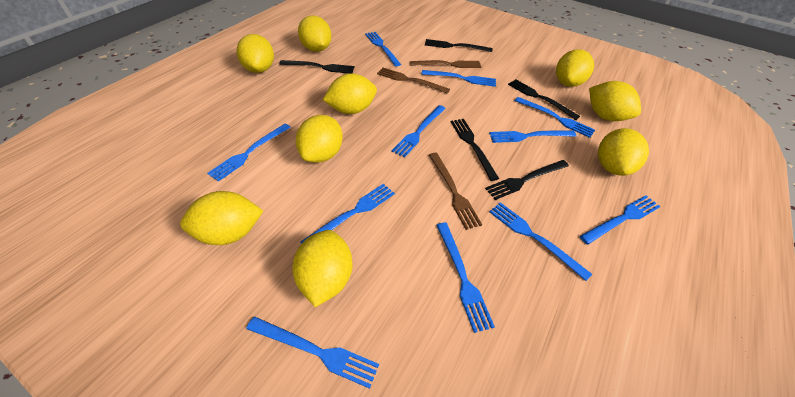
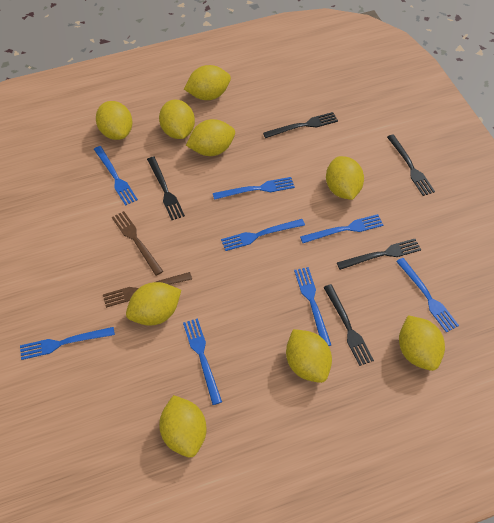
blue fork: [207,124,291,182] [246,316,379,389] [301,184,395,244] [365,32,401,66] [392,105,446,158] [422,70,496,87] [437,222,495,333] [489,131,576,143] [489,202,592,281] [515,97,595,138] [580,195,661,245] = 11 -> [20,327,115,360] [94,146,138,206] [183,318,222,405] [213,177,295,200] [221,219,305,251] [294,267,331,346] [300,214,384,243] [396,258,459,333] = 8
brown fork: [377,68,450,94] [410,60,481,68] [429,153,482,230] = 3 -> [103,272,192,308] [112,211,163,276] = 2

